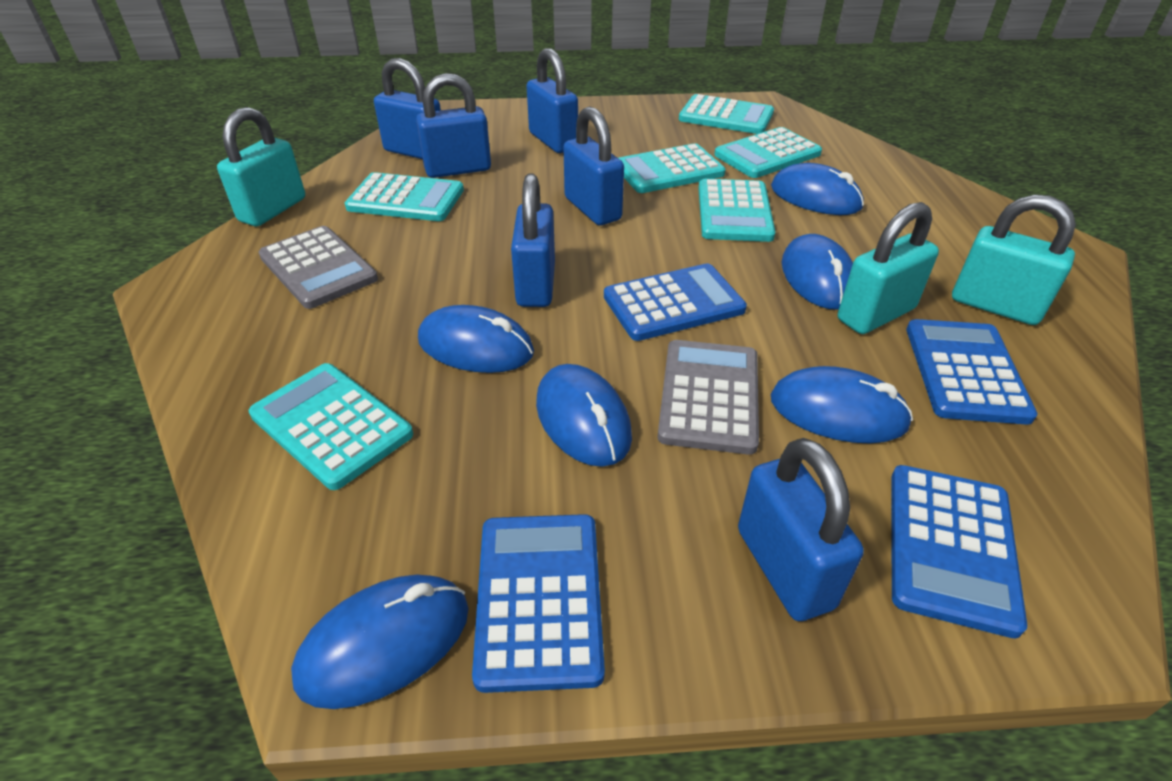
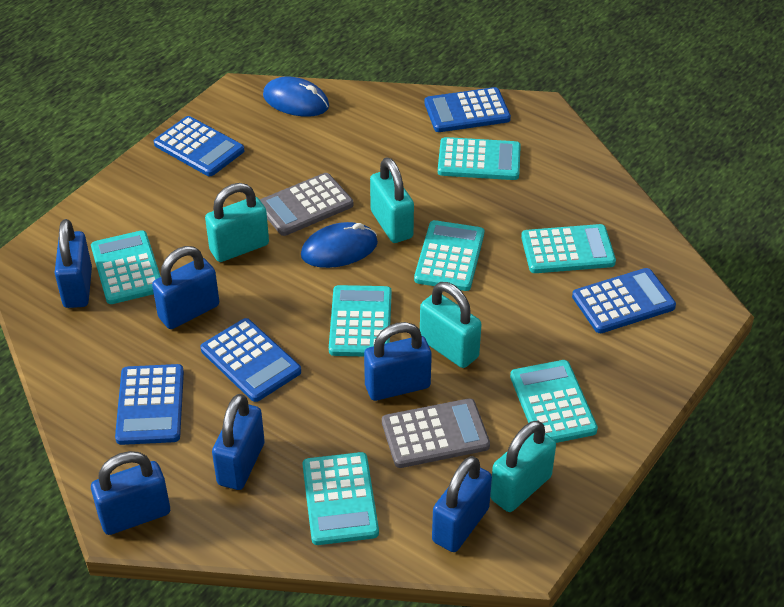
blue calculator: [472,514,605,693] [604,263,747,341] [891,465,1027,638] [906,319,1038,425] = 4 -> [115,364,184,445] [154,116,244,176] [200,318,301,402] [424,87,511,132] [572,268,676,333] = 5
blue mouse: [291,575,469,709] [418,305,534,373] [536,364,632,467] [771,163,864,215] [771,366,913,443] [782,234,853,310] = 6 -> [263,77,329,117] [301,222,378,268] = 2
turquoise calculator: [249,363,413,490] [345,172,464,221] [618,143,726,193] [679,94,774,134] [698,179,775,242] [714,127,822,178] = 6 -> [91,230,161,304] [302,452,379,545] [329,285,392,356] [414,220,484,291] [438,137,521,180] [510,360,598,443] [521,224,616,273] = 7
turquoise padlock: [217,107,305,226] [838,202,939,334] [952,194,1076,325] = 3 -> [205,183,269,262] [370,157,414,243] [420,282,481,368] [490,421,556,512] = 4

